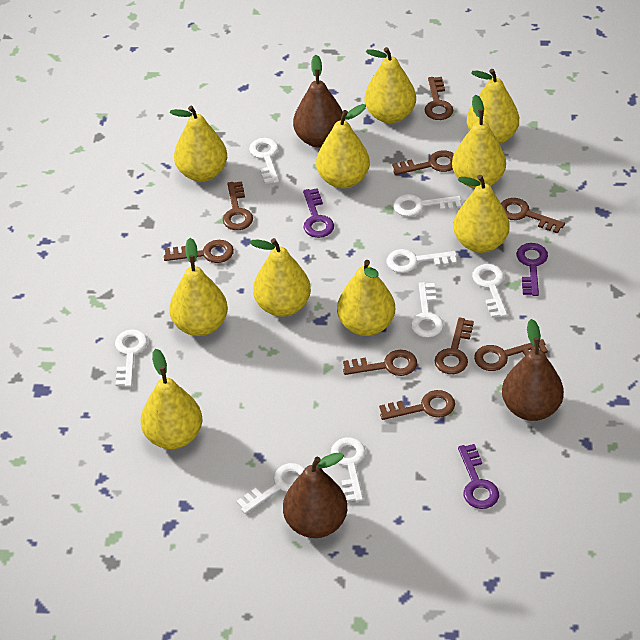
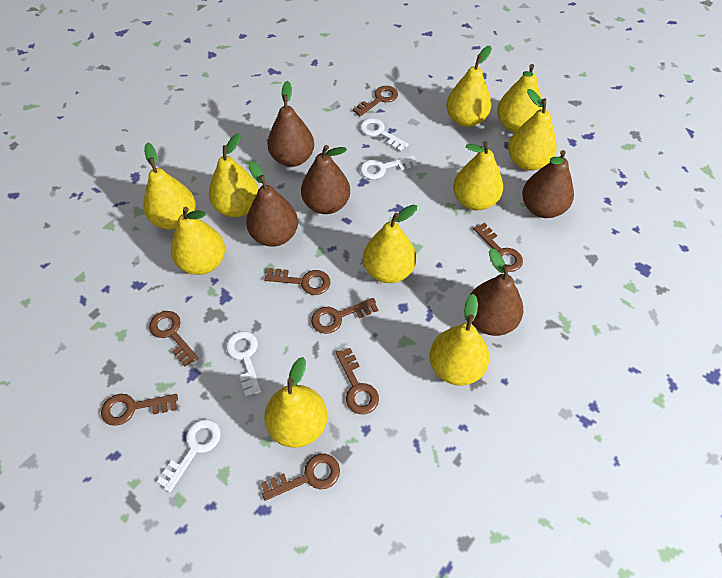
brown key: [164,240,234,263] [223,181,253,230] [343,350,417,376] [379,390,455,420] [392,150,454,175] [425,77,453,120] [435,318,474,374] [474,339,548,371] [501,198,565,234] = 9 -> [101,394,178,426] [149,311,198,367] [261,454,340,501] [264,268,330,295] [311,298,378,334] [336,348,379,414] [353,86,398,117] [473,223,523,272] = 8
brown pear: [283,452,347,538] [293,55,345,147] [502,319,564,421] = 3 -> [246,161,298,247] [267,81,314,167] [301,145,350,214] [469,248,523,336] [522,150,574,218] = 5
purple key: [303,188,334,238] [458,444,499,509] [516,243,548,296] = 3 -> none = 0
white key: [115,330,148,387] [236,463,305,514] [249,138,279,184] [331,437,366,502] [387,249,457,273] [393,194,461,217] [411,282,444,338] [472,264,507,318] = 8 -> [157,419,221,492] [226,331,262,396] [360,118,409,151] [360,156,417,179] = 4

